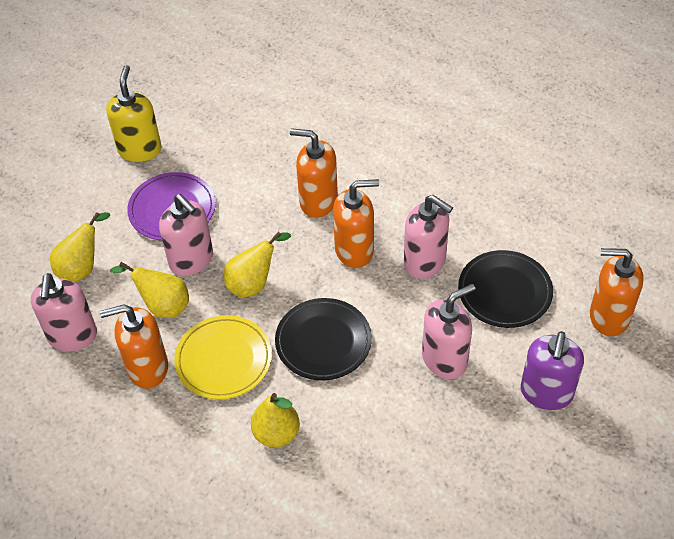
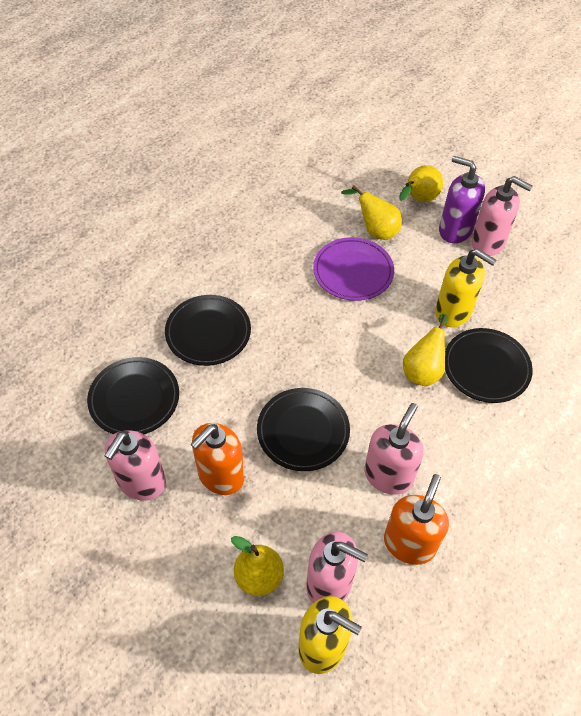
black plate: [275,298,372,380] [458,250,553,328] = 2 -> [87,357,179,434] [165,295,251,366] [257,388,350,471] [445,328,533,403] = 4
orange soap dispenser: [100,304,168,389] [290,128,338,218] [333,179,379,268] [590,248,644,336] = 4 -> [190,423,244,495] [384,474,449,565] = 2
yellow plate: [174,315,272,399] = 1 -> none = 0
yellow soap dispenser: [106,65,161,162] = 1 -> [298,596,362,674] [435,249,497,327] = 2

